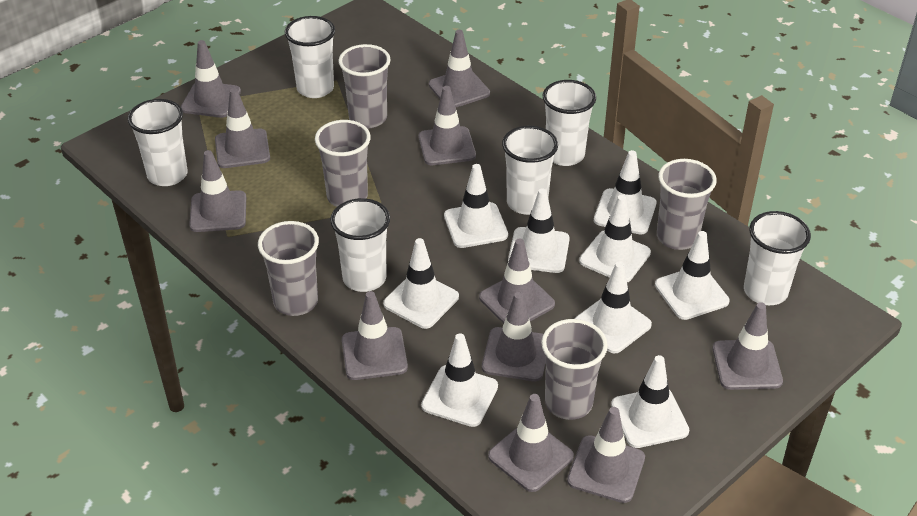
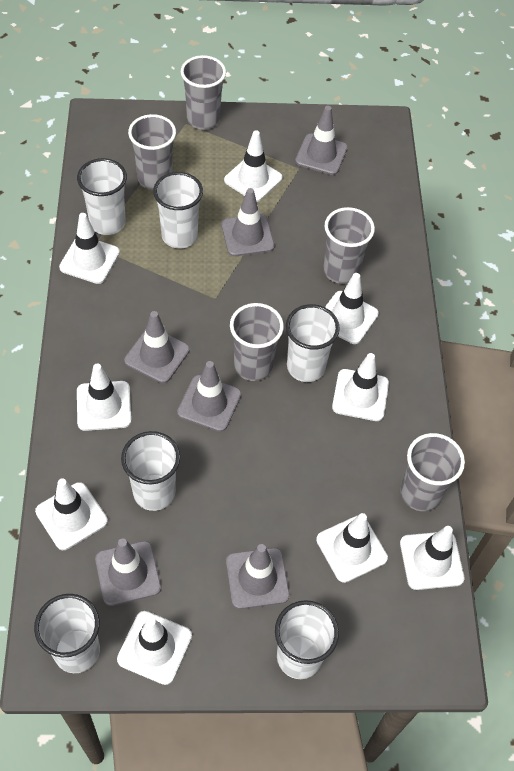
grey traffic cone: [181,40,241,118] [189,150,246,232] [215,88,270,168] [342,291,408,380] [418,86,476,165] [429,30,490,108] [479,239,555,324] [482,292,545,381] [488,394,574,492] [567,407,645,503] [712,302,783,390] = 11 -> [95,538,161,606] [124,311,190,383] [177,361,241,432] [221,188,275,256] [226,544,290,609] [295,106,348,175] = 6

